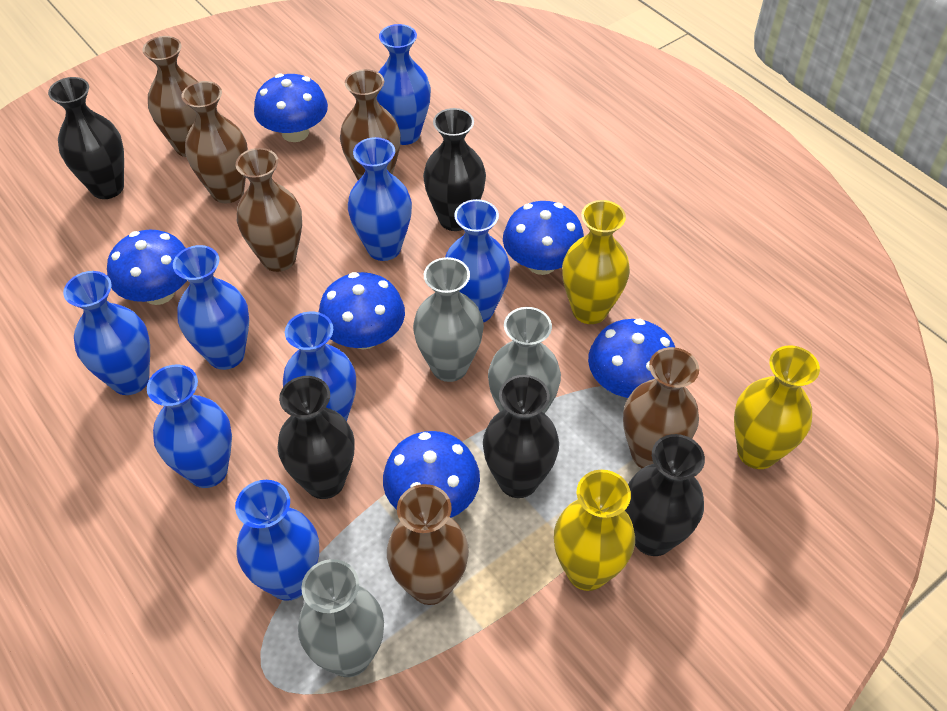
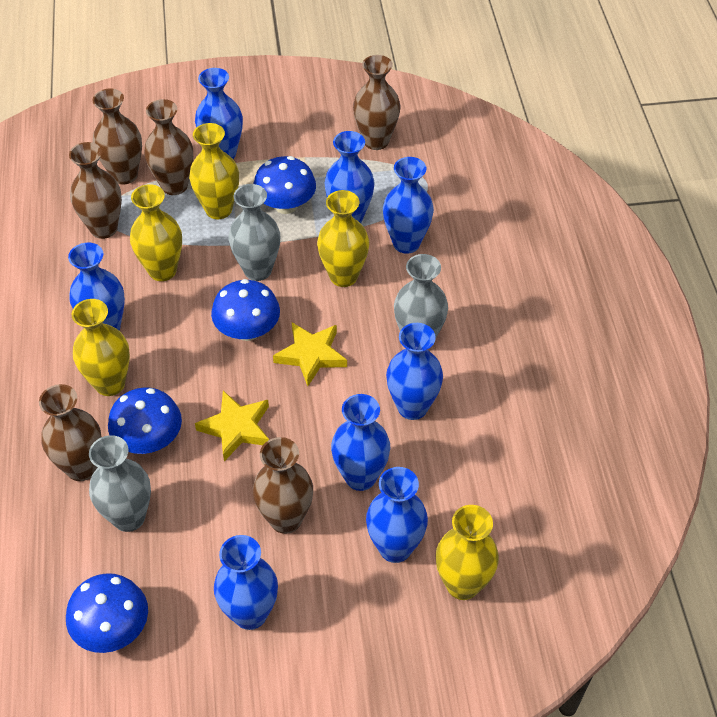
black vase: [48,77,124,199] [277,376,354,499] [423,108,486,231] [483,375,559,498] [625,434,705,556] = 5 -> none = 0
blue mushroom: [107,230,187,305] [254,73,328,142] [319,272,405,349] [383,431,480,518] [503,201,584,275] [588,319,675,398] = 6 -> [66,573,148,653] [108,387,182,454] [211,279,280,341] [253,156,316,214] = 4
yellow star: none = 0 -> [195,391,269,461] [273,323,347,386] = 2
yellow vase: [554,470,635,591] [562,200,630,324] [734,345,820,469] = 3 -> [72,299,130,396] [130,184,182,281] [189,123,239,219] [317,190,369,287] [436,505,499,600] = 5

